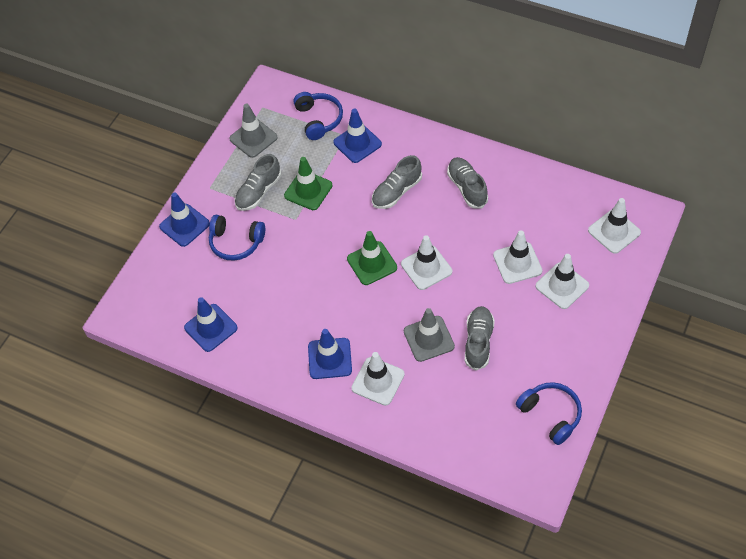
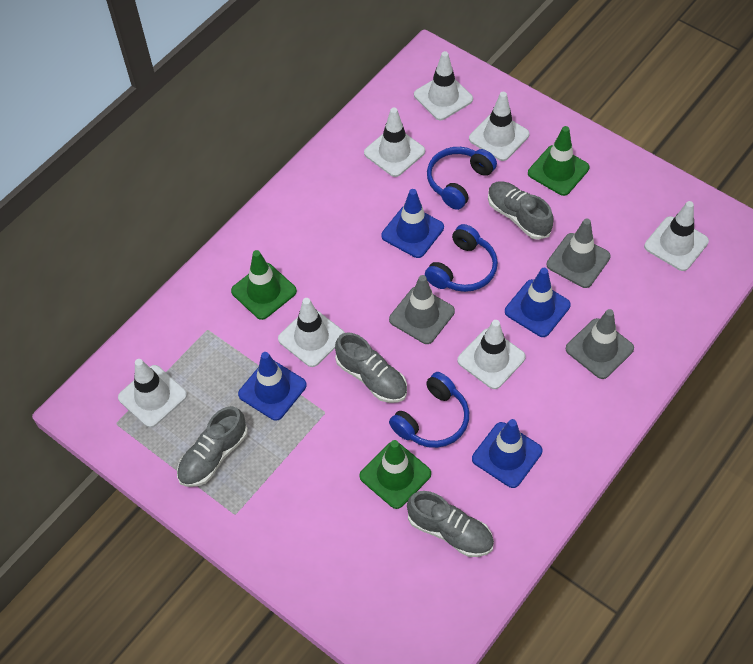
green traffic cone: [284,157,332,210] [347,231,397,285] = 2 -> [231,250,297,320] [359,440,431,509] [528,126,589,196] = 3
grey traffic cone: [229,104,278,158] [404,308,455,362] = 2 -> [389,275,455,344] [547,219,611,288] [566,309,634,379] = 3
white traffic cone: [351,352,405,406] [401,235,452,290] [493,231,543,284] [535,254,589,309] [588,198,641,254] = 5 -> [118,359,187,428] [278,298,345,367] [364,108,425,177] [414,51,473,120] [457,320,526,389] [469,92,530,161] [644,201,709,271] = 7

